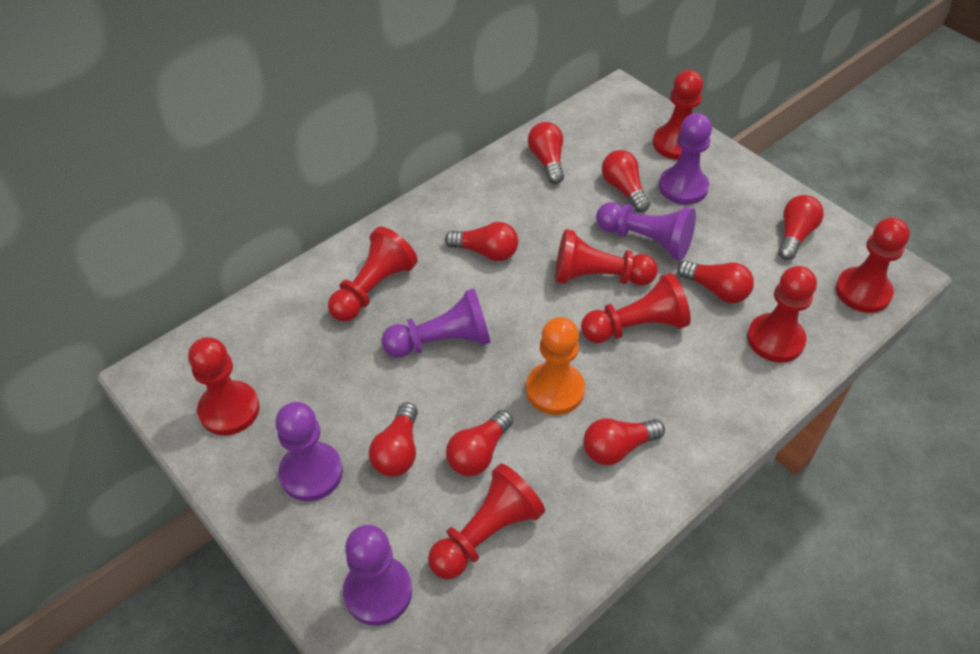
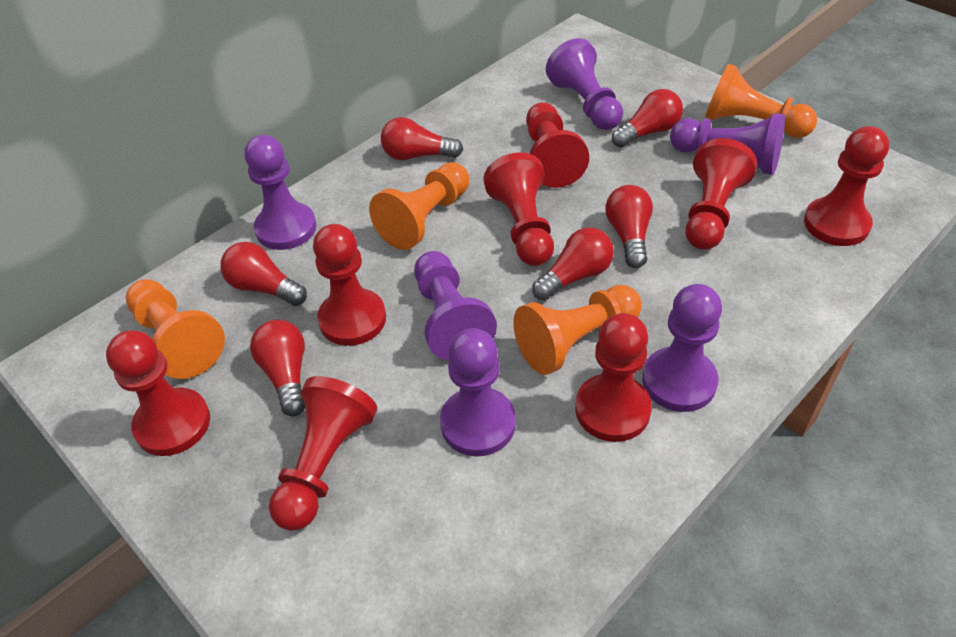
orange pawn: [526,317,585,415] = 1 -> [126,279,225,379] [369,162,469,250] [513,285,642,375] [705,63,817,138] = 4
purple pawn: [275,402,343,501] [343,525,412,626] [381,288,491,358] [596,202,696,260] [659,113,712,205] = 5 -> [244,135,316,250] [414,251,497,361] [440,328,516,456] [546,38,623,130] [642,284,722,412] [670,113,785,175] = 6
red light bulb: [369,402,418,477] [445,222,518,261] [446,410,513,476] [528,122,564,184] [583,418,665,465] [602,150,650,212] [677,260,754,303] [778,195,824,260] = 8 -> [220,242,307,306] [250,320,305,416] [381,117,463,160] [532,227,614,300] [605,185,653,268] [612,89,683,148] = 6

